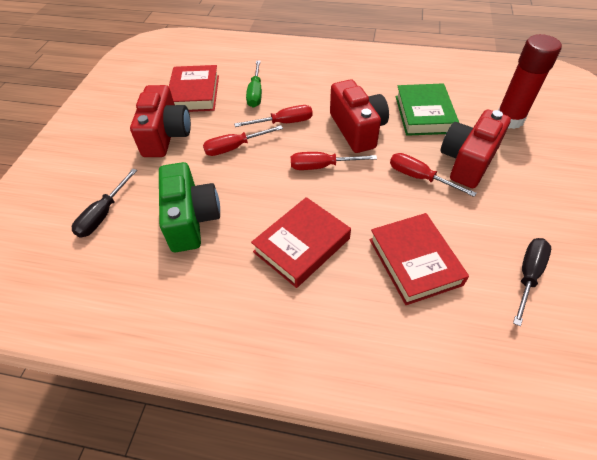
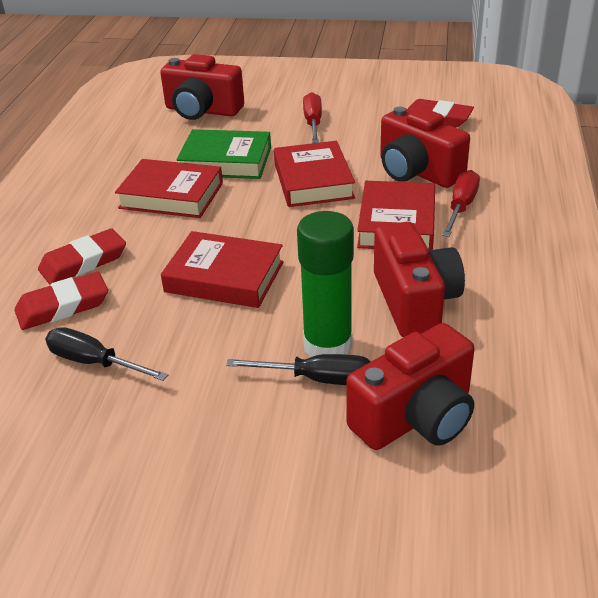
green camera: [159,162,220,252] = 1 -> none = 0
green glue stick: none = 0 -> [297,211,354,357] = 1
green screwdriver: [246,61,262,108] = 1 -> none = 0
red book: [169,65,219,112] [251,197,351,288] [369,213,469,305] = 3 -> [115,159,223,218] [161,231,284,308] [274,141,355,207] [357,181,435,251] = 4
red camera: [130,85,191,157] [330,80,389,153] [441,110,511,188] = 3 -> [160,54,244,120] [346,323,475,450] [374,222,465,337] [380,106,470,188] = 4
red eraser: none = 0 -> [14,272,108,330] [38,228,126,285] [408,99,474,128] = 3
red glue stick: [498,34,562,129] = 1 -> none = 0
red screwdriver: [203,125,283,156] [234,105,313,127] [291,152,377,170] [390,153,477,197] = 4 -> [303,92,322,143] [442,170,480,237] = 2

